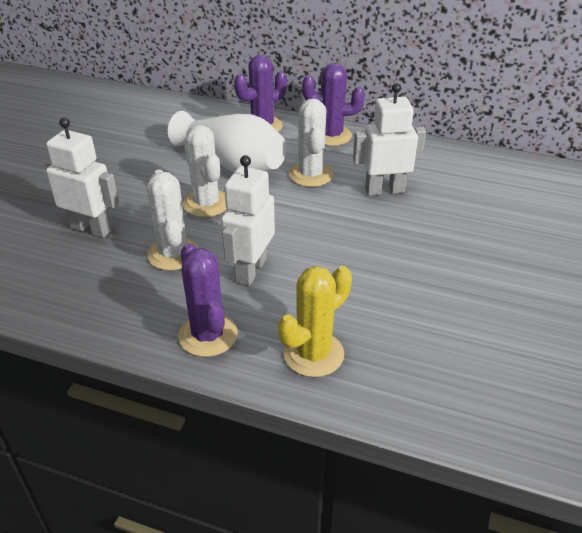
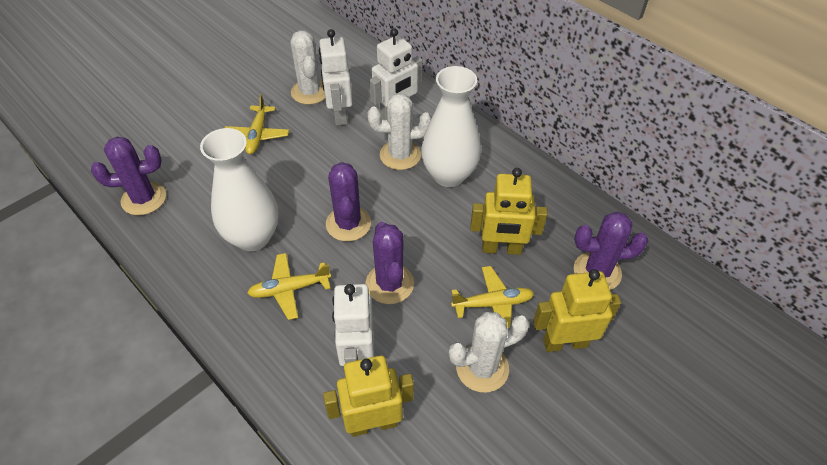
purple cactus: [178,243,238,357] [234,55,287,132] [302,63,365,146] = 3 -> [91,137,166,215] [326,162,371,241] [365,222,414,304] [574,212,648,290] = 4
white vase: [168,111,287,172] = 1 -> [200,128,279,251] [421,66,481,187] = 2
yellow cactus: [278,266,352,377] = 1 -> none = 0
yellow plane: none = 0 -> [225,94,289,154] [247,253,331,320] [451,266,534,328] = 3
yellow robot: none = 0 -> [323,355,414,437] [470,168,548,255] [533,269,621,352] = 3

